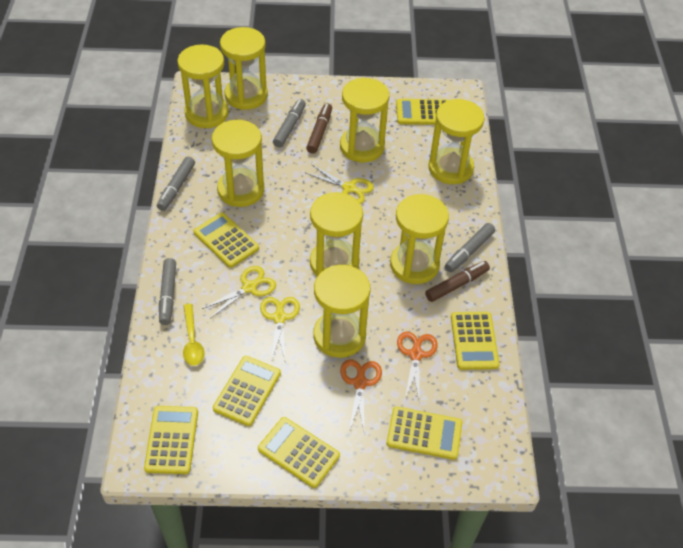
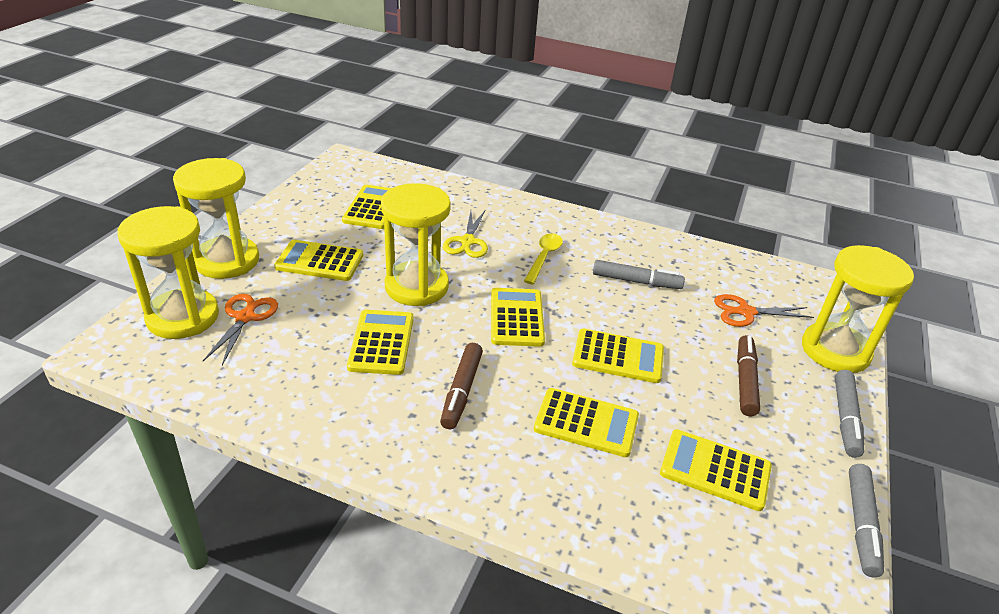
grey marker: [157,157,195,211] [159,258,176,325] [273,99,306,148] [445,223,495,272] = 4 -> [593,260,685,289] [835,370,864,458] [849,464,884,578] = 3
yellow hourglass: [177,44,229,128] [212,120,264,207] [220,27,268,110] [310,192,363,277] [313,265,371,358] [340,78,389,162] [390,194,449,284] [428,99,485,184] = 8 -> [117,206,219,339] [173,158,259,279] [381,183,451,306] [802,245,914,373] = 4
yellow scissors: [202,266,276,318] [260,297,300,363] [306,165,374,204] = 3 -> [443,211,488,258] = 1

